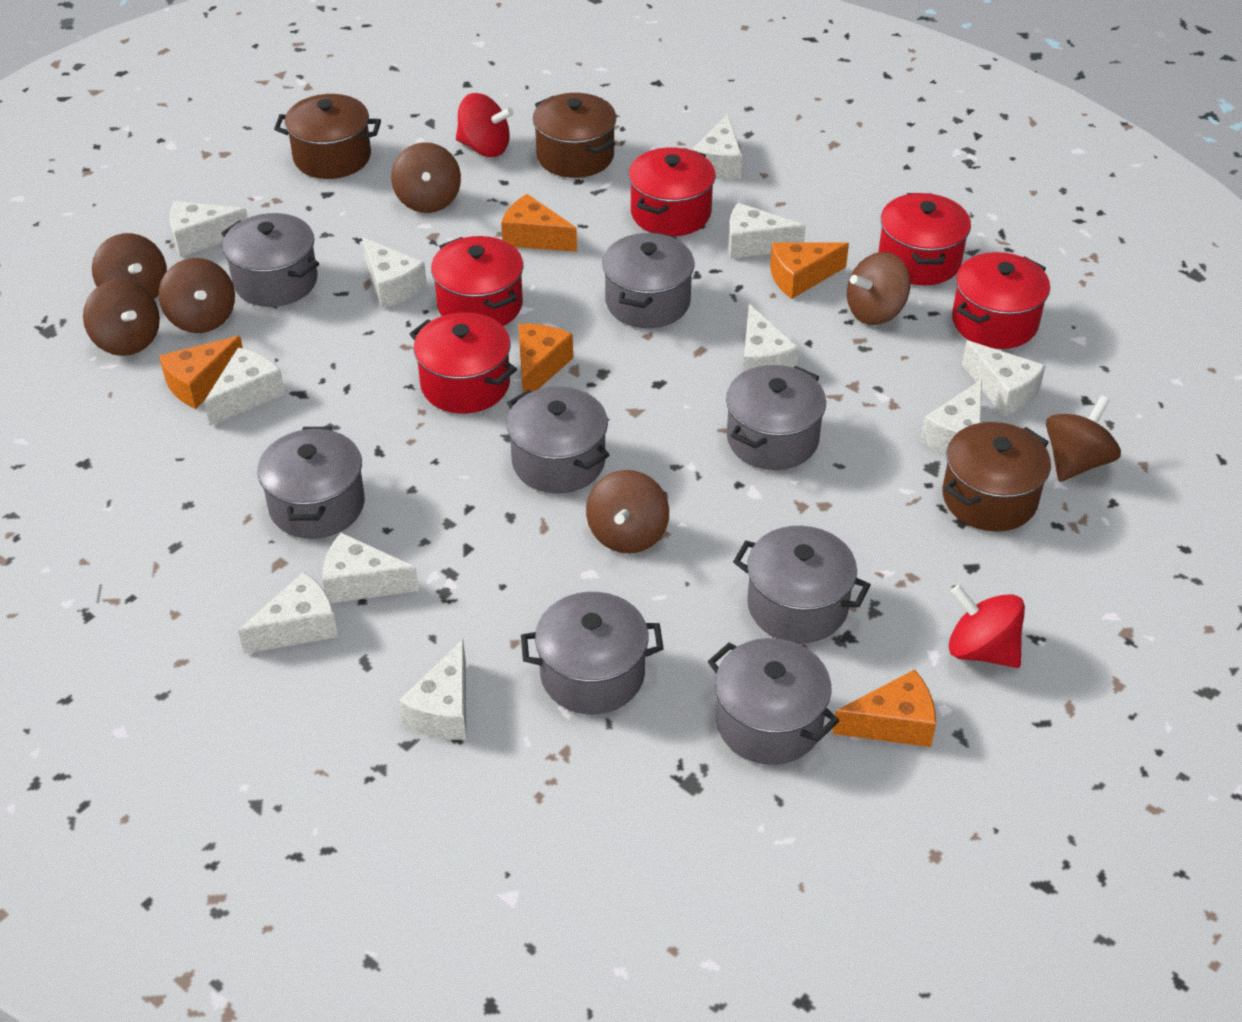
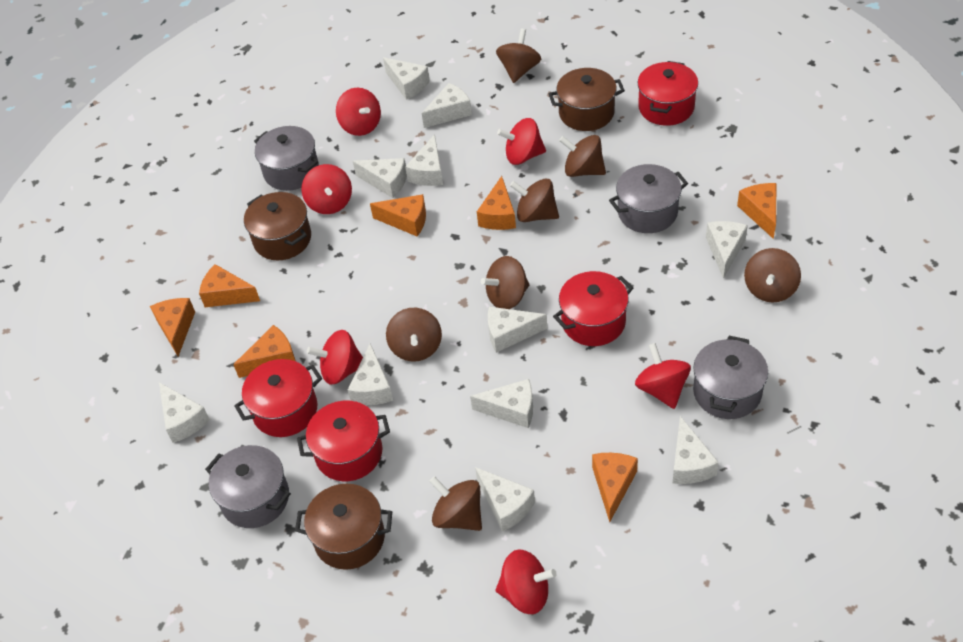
grey pot: [221,213,319,307] [257,427,365,539] [507,387,609,493] [521,592,664,714] [602,232,695,328] [708,638,839,765] [726,365,826,470] [733,526,871,643] = 8 -> [205,445,291,528] [254,126,319,191] [609,164,688,233] [693,336,768,419] = 4
orange cheese: [159,336,243,409] [501,194,577,252] [518,324,573,392] [770,243,849,299] [832,669,936,747] = 5 -> [150,298,195,356] [199,264,260,307] [233,325,296,378] [370,194,426,236] [477,176,516,230] [592,453,638,522] [737,183,777,239] = 7
red pot: [410,312,517,414] [431,236,524,326] [629,147,716,236] [878,193,971,285] [952,252,1050,349] = 5 -> [234,359,322,437] [297,401,390,481] [553,271,633,346] [638,61,698,126] = 4
red spinning top: [456,93,514,157] [949,585,1025,668] = 2 -> [301,164,352,214] [307,330,363,385] [336,88,381,136] [496,549,557,614] [497,118,546,165] [635,343,691,409] = 6

